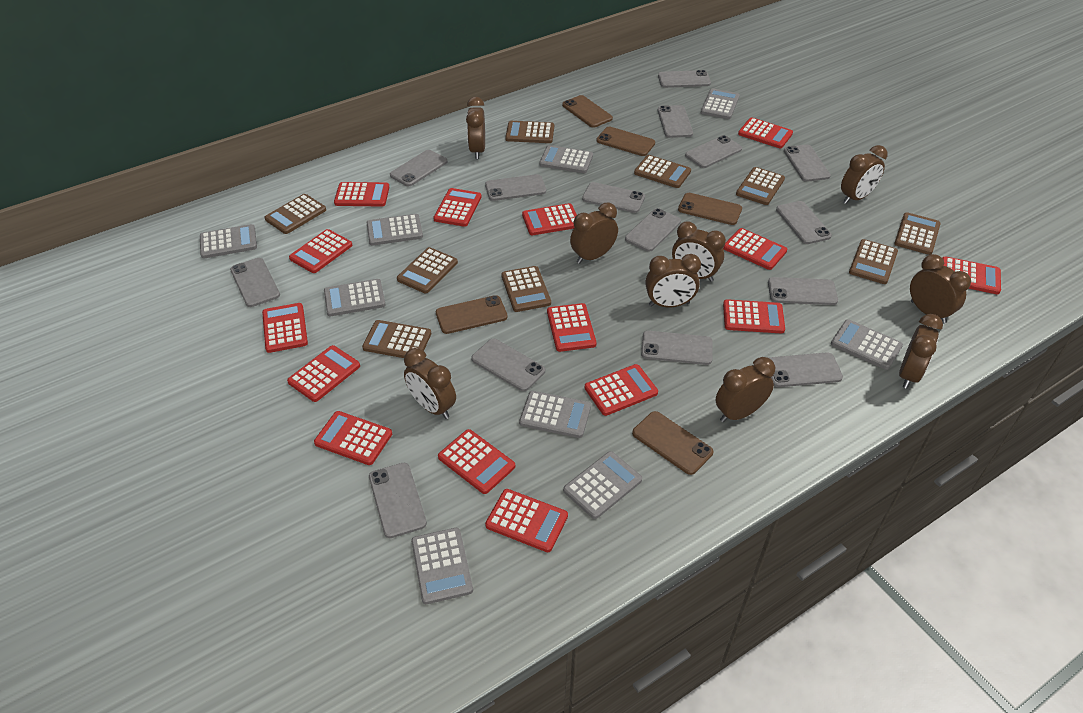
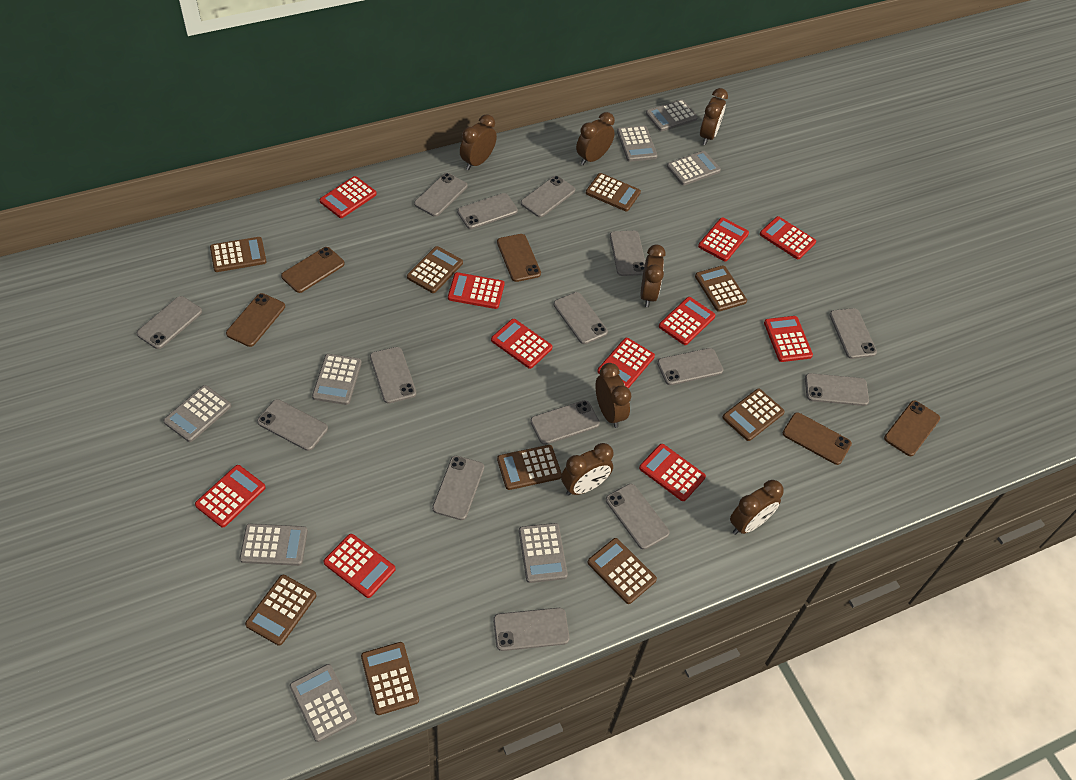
brown clock: [404,348,456,419] [466,97,485,159] [570,203,618,264] [645,254,701,307] [672,222,726,282] [716,357,775,422] [841,145,887,204] [899,314,943,389] [910,254,971,324] = 9 -> [460,114,497,170] [561,443,613,496] [576,112,615,165] [596,363,631,428] [640,244,666,307] [700,88,728,145] [730,480,784,535] = 7
grey calculator: [200,224,257,258] [324,279,386,316] [366,214,423,246] [411,528,473,604] [519,391,591,438] [539,145,593,173] [563,451,642,519] [701,89,740,119] [831,319,903,370] = 9 -> [163,385,231,442] [240,524,308,566] [290,664,357,742] [312,354,362,405] [519,523,568,583] [617,126,658,162] [646,99,698,131] [667,151,721,185] = 8
red calculator: [262,303,308,353] [287,345,360,402] [289,229,352,273] [314,411,392,465] [334,182,389,207] [433,188,482,227] [438,429,515,494] [485,489,568,552] [522,203,577,235] [547,303,597,352] [585,364,658,416] [723,228,787,270] [723,299,785,334] [738,117,793,148] [942,257,1001,294] = 15 -> [195,465,266,527] [320,176,377,218] [323,534,395,598] [448,272,505,309] [491,319,553,369] [597,338,655,388] [639,444,706,501] [659,297,715,345] [698,217,749,262] [760,216,816,259] [764,316,813,362] = 11

